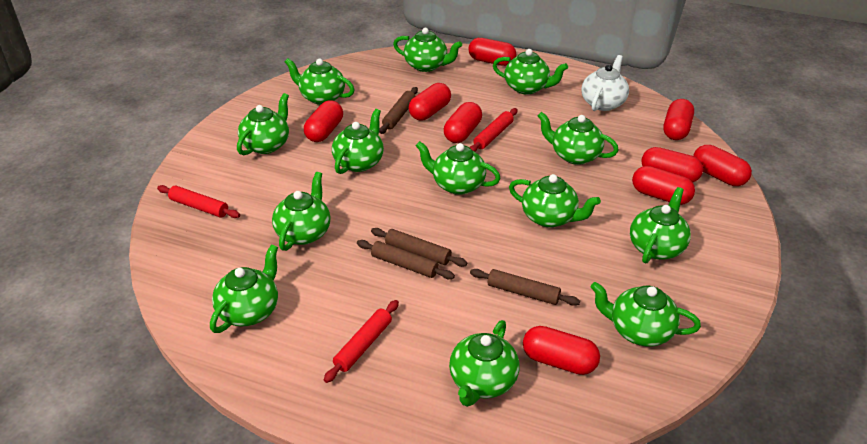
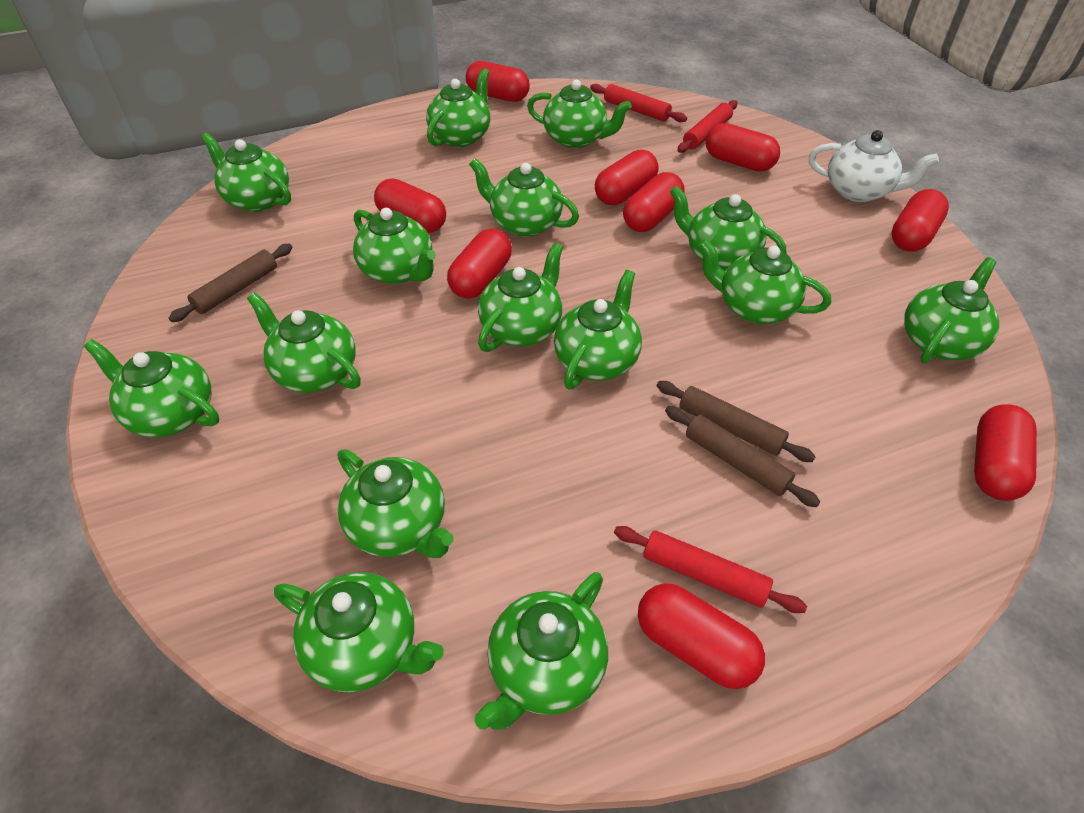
brown rolling pin: [357,240,455,279] [371,228,467,267] [379,87,418,134] [470,269,580,306] = 4 -> [169,244,293,322] [657,381,816,462] [665,406,820,507] = 3
green teapot: [210,244,278,333] [237,93,289,155] [272,172,330,251] [285,58,355,105] [332,109,384,174] [393,28,462,72] [416,141,501,195] [449,320,519,407] [493,49,568,95] [509,174,601,228] [538,112,619,165] [591,282,701,346] [630,187,691,263] = 13 -> [84,339,219,437] [201,133,291,212] [247,293,361,393] [274,572,444,692] [337,449,454,558] [353,208,436,284] [426,68,490,147] [469,158,579,237] [475,572,608,730] [478,243,563,352] [527,80,632,148] [554,270,642,389] [670,186,786,270] [698,239,831,324] [904,257,999,363] = 15

